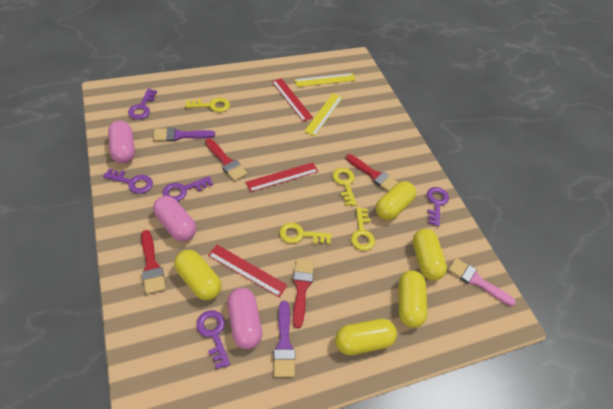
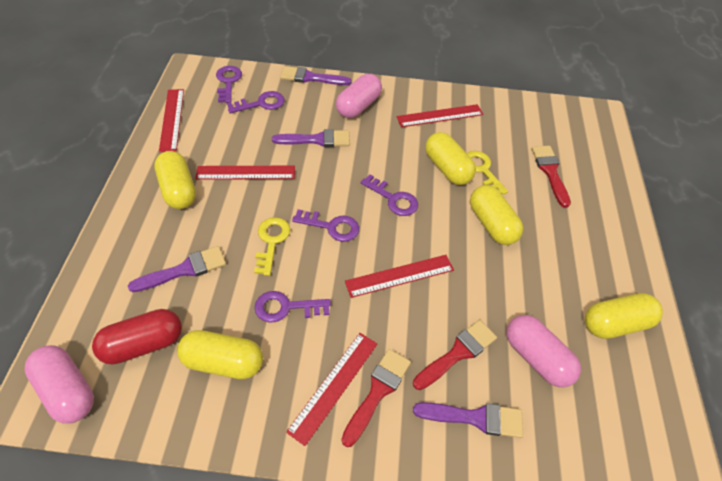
pink brush: [448,258,516,306] = 1 -> none = 0
purple brush: [154,127,215,142] [273,301,295,377] = 2 -> [128,246,226,292] [272,129,350,147] [280,66,352,85] [413,402,523,438] = 4
red brush: [141,230,166,294] [205,139,247,181] [293,259,314,328] [346,154,399,191] = 4 -> [341,349,411,447] [413,320,497,390] [531,146,571,208] = 3
red capsule: none = 0 -> [92,309,182,365] = 1
red ruler: [208,245,288,297] [246,162,318,192] [272,78,313,122] = 3 -> [159,89,184,152] [195,166,295,180] [286,333,378,446] [345,255,454,298] [397,104,483,127] = 5
yellow key: [185,98,230,112] [279,223,332,244] [333,168,357,206] [351,207,375,251] = 4 -> [254,217,290,276] [467,151,508,195] = 2
yellow ruler: [294,73,356,87] [304,93,343,136] = 2 -> none = 0

